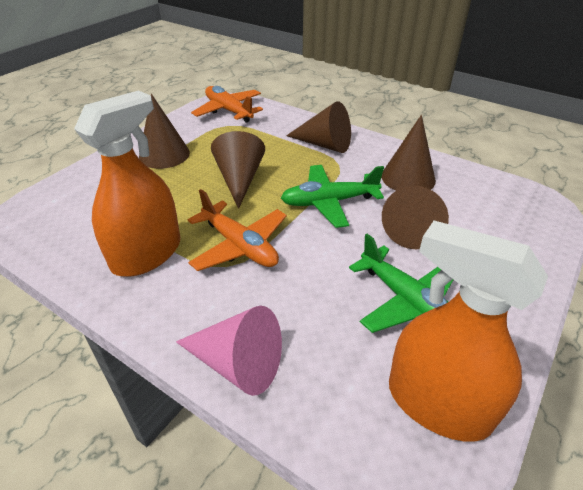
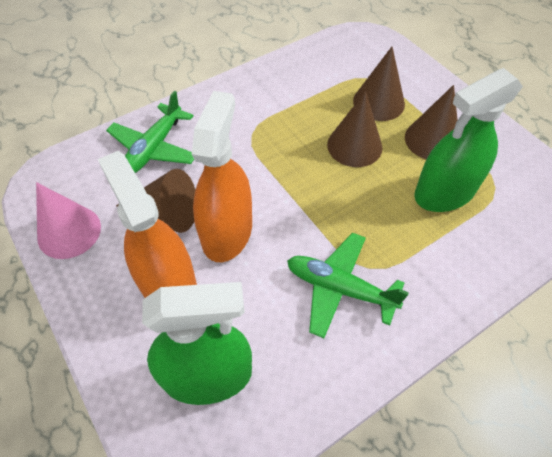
brown cone: [139,94,190,169] [211,131,265,209] [286,101,351,153] [382,115,436,191] [382,186,449,249] = 5 -> [116,169,196,233] [327,91,382,167] [353,47,405,121] [405,85,458,159] = 4
green spray bottle: none = 0 -> [142,282,252,405] [414,68,523,212] = 2
orange plane: [188,189,287,271] [191,86,263,123] = 2 -> none = 0

